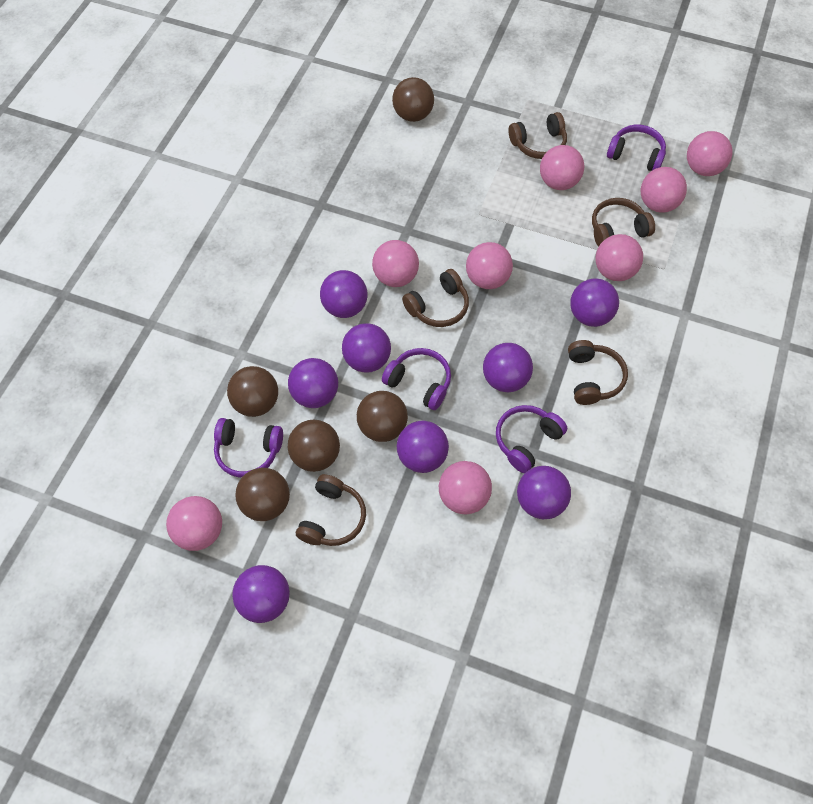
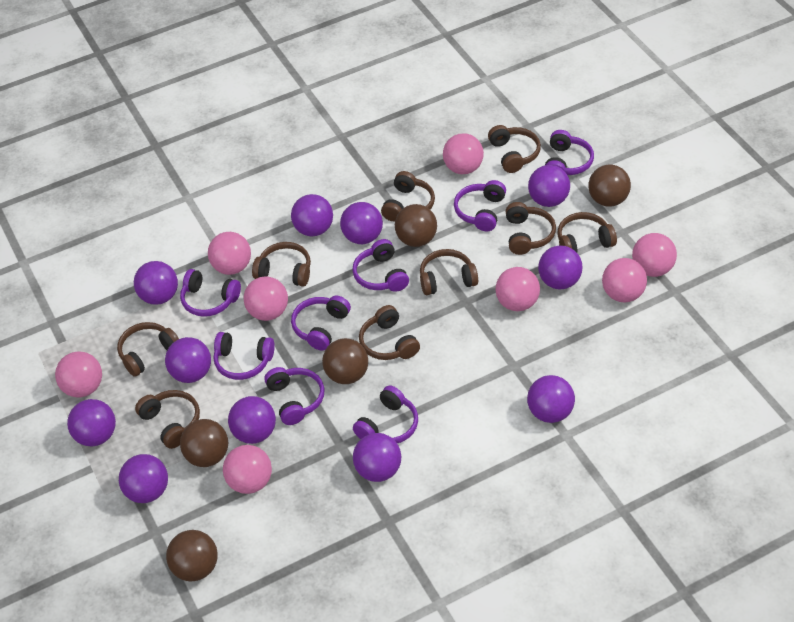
brown headphones: [296,474,366,546] [402,269,469,327] [509,112,567,159] [568,340,628,405] [592,198,655,247] = 5 -> [117,322,179,377] [135,390,200,449] [252,242,311,287] [359,305,420,360] [381,171,435,221] [420,249,478,295] [488,125,541,173] [506,202,556,255] [558,212,617,252] = 9
purple ball: [232,565,290,623] [288,358,338,408] [320,270,367,318] [342,323,391,373] [397,421,449,473] [483,343,533,392] [517,466,571,519] [570,278,619,327] = 8 -> [67,399,116,446] [119,454,168,503] [134,261,178,305] [165,337,211,383] [228,396,276,444] [291,194,333,237] [340,202,383,244] [353,433,401,482] [527,375,575,423] [528,165,570,207] [538,245,583,290] = 11
purple headphones: [214,418,283,478] [382,348,451,410] [496,405,567,473] [607,125,666,171] = 4 -> [180,269,241,317] [214,332,275,380] [264,367,325,425] [291,296,351,351] [352,239,409,292] [353,385,418,443] [454,180,506,231] [545,130,594,175] = 8

